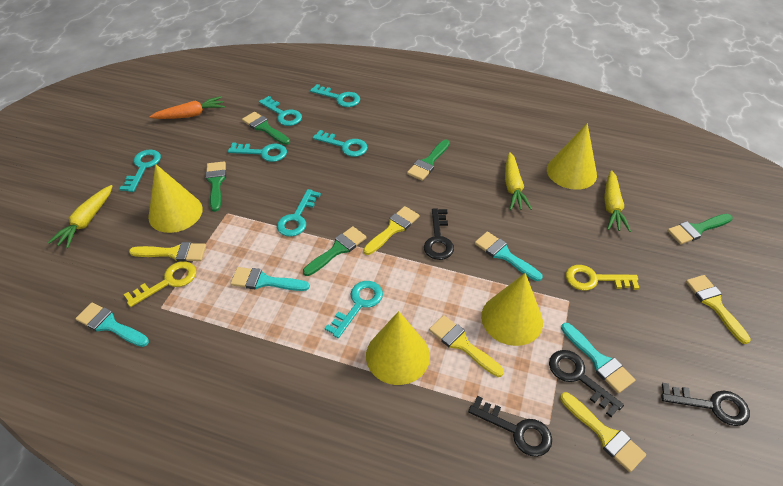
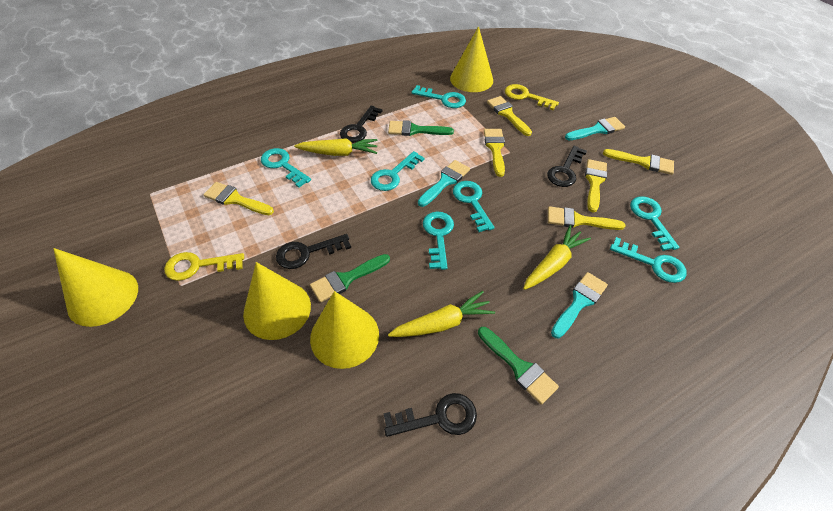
green brush: [206,161,226,212] [242,112,290,145] [303,226,367,276] [407,139,450,181] [667,214,733,244] = 5 -> [310,254,390,303] [388,120,454,136] [478,327,559,405] = 3
orange carrot: [149,96,225,119] = 1 -> none = 0
turquoise brush: [75,302,149,347] [230,267,310,291] [475,232,543,281] [561,323,635,393] = 4 -> [418,160,470,207] [551,272,608,338] [565,117,625,140] = 3
yellow brush: [129,242,206,262] [363,206,420,255] [429,315,504,377] [560,392,646,472] [686,275,751,344] = 5 -> [203,182,274,215] [484,129,505,177] [487,96,532,136] [548,206,626,230] [585,159,607,213] [603,149,674,175] = 6

